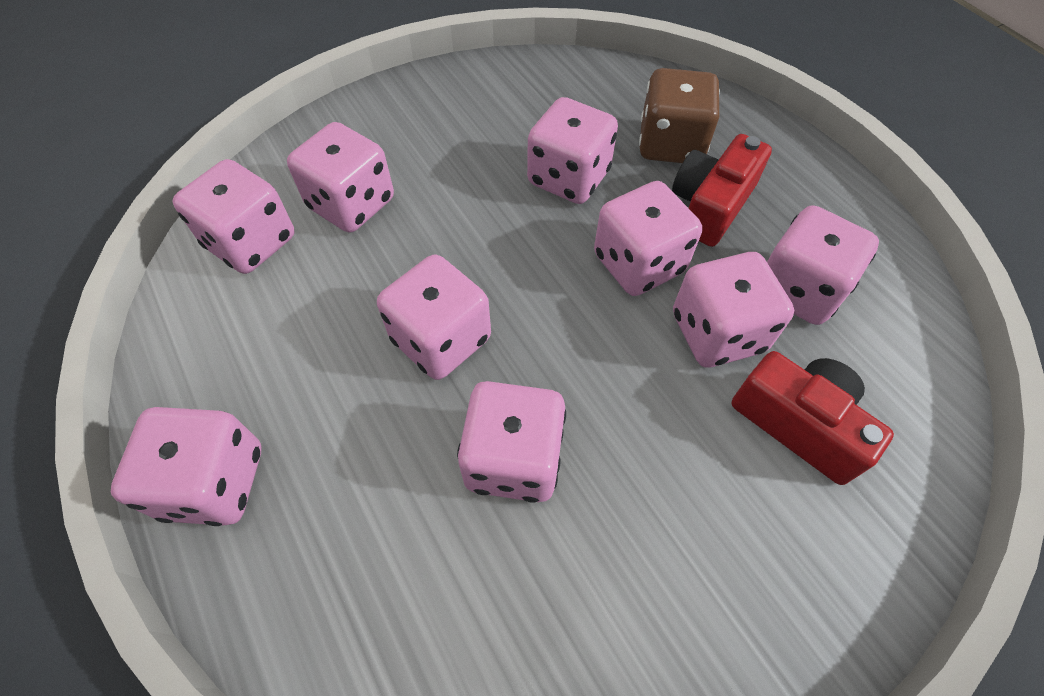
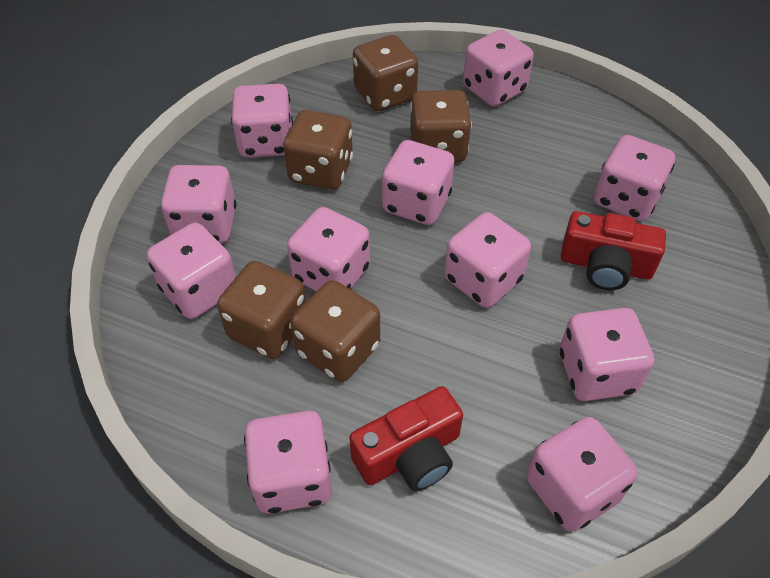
brown dice: [639,68,720,163] = 1 -> [217,261,306,359] [283,110,353,190] [291,280,380,382] [353,35,418,111] [410,90,472,162] = 5
pink dice: [111,407,261,526] [173,159,295,274] [287,122,394,232] [377,255,491,380] [457,381,566,503] [527,97,618,204] [594,181,702,296] [673,252,794,367] [767,205,879,325] = 9 -> [147,223,236,319] [161,165,236,243] [231,84,293,158] [244,411,332,514] [287,207,370,291] [382,140,454,225] [444,212,531,308] [463,30,534,107] [526,417,638,532] [560,308,654,401] [594,135,675,221] = 11

